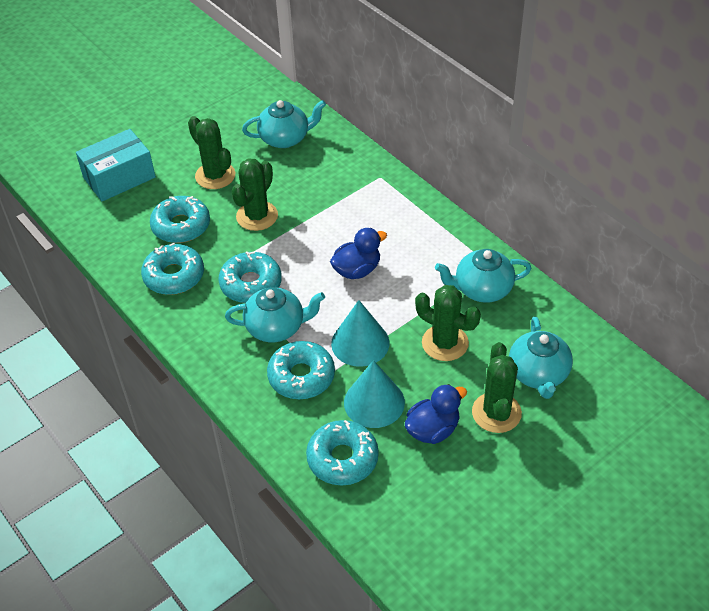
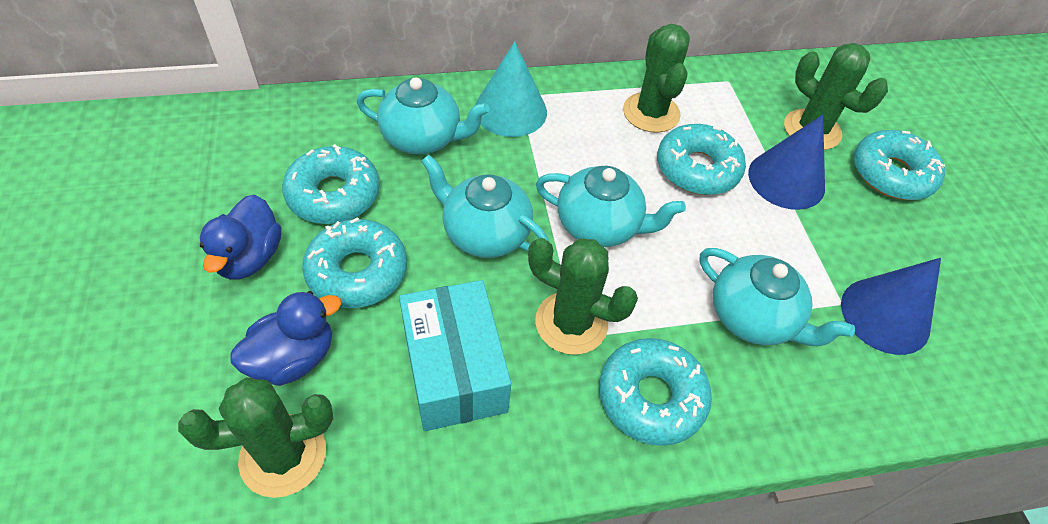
blue cone: none = 0 -> [748,115,825,210] [841,258,941,355] = 2
turquoise cone: [331,300,390,367] [344,360,405,428] = 2 -> [475,41,547,137] = 1

